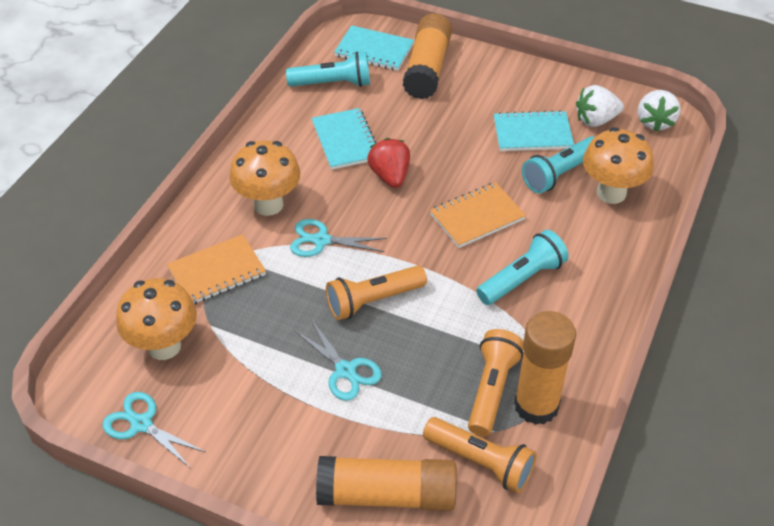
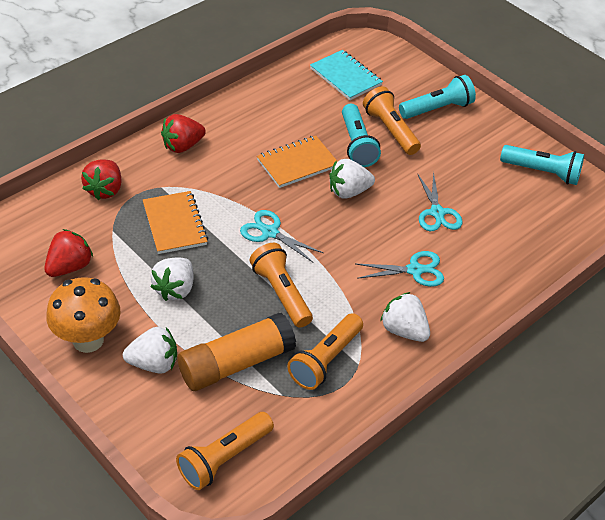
orange flashlight: [326,266,427,320] [423,417,537,493] [468,329,523,436] = 3 -> [176,412,274,490] [250,243,313,328] [287,313,363,390] [363,86,421,155] = 4
orange glue stick: [316,456,457,511] [402,13,452,99] [514,311,576,425] = 3 -> [178,313,296,391] = 1
orange mushroom: [116,278,197,360] [229,140,301,216] [583,127,654,204] = 3 -> [46,277,121,353] = 1
red strawberry: [367,138,410,188] = 1 -> [44,229,93,277] [81,160,122,200] [161,114,206,153] = 3
turquoise notebook: [312,108,376,170] [334,25,414,71] [494,110,574,151] = 3 -> [310,50,383,100] = 1
white strawberry: [576,85,624,127] [638,90,681,132] = 2 -> [123,327,177,374] [150,257,193,301] [329,159,375,198] [380,292,430,342] = 4

